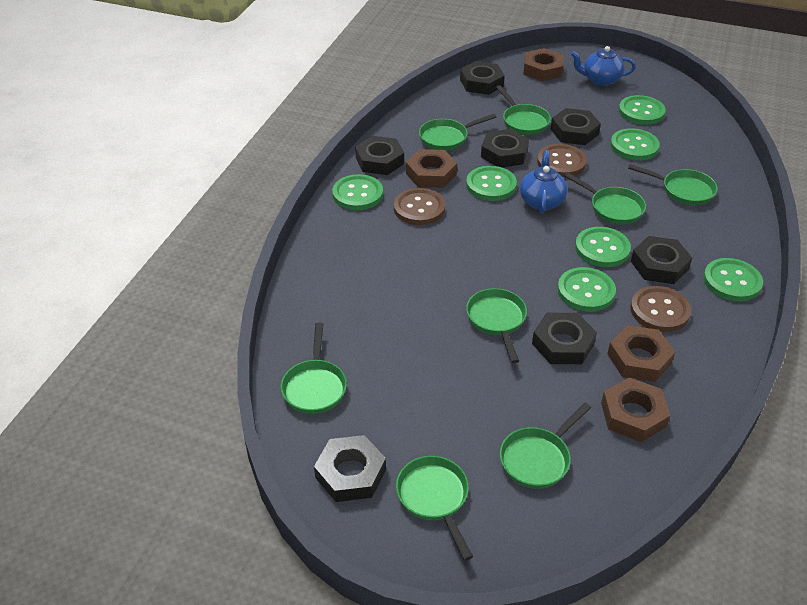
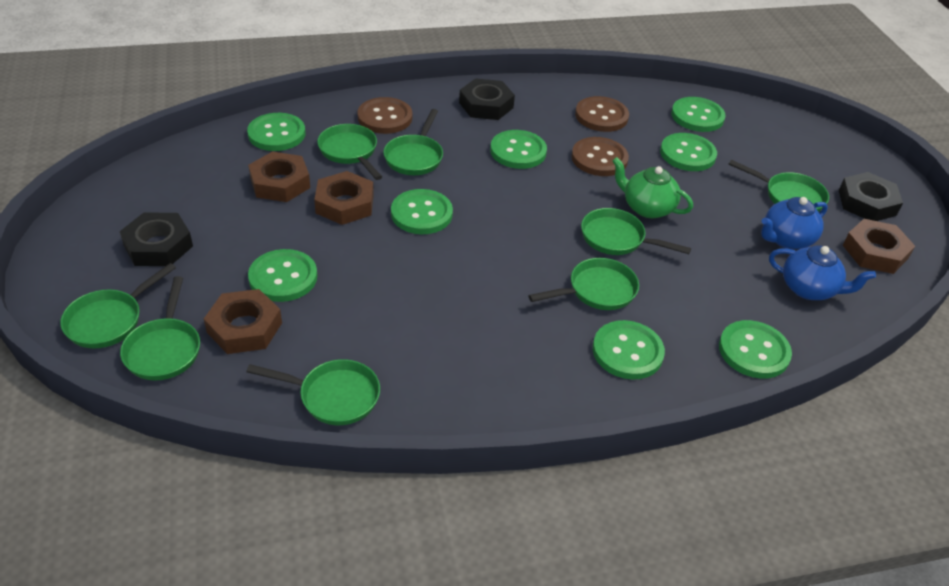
black nut: [314,435,386,502] [355,136,404,175] [460,61,505,95] [481,129,529,167] [532,313,597,364] [551,108,601,145] [631,236,692,284] = 7 -> [120,212,193,266] [459,78,515,120] [839,172,903,221] = 3
green button: [332,174,383,210] [466,166,517,201] [557,267,616,312] [575,227,631,267] [610,128,660,161] [619,95,666,125] [703,258,763,302] = 7 -> [247,113,305,151] [248,249,317,302] [391,189,453,234] [490,130,547,169] [593,320,665,380] [660,133,717,171] [671,97,726,132] [719,320,792,379] = 8
green teapot: none = 0 -> [612,157,693,218] = 1

